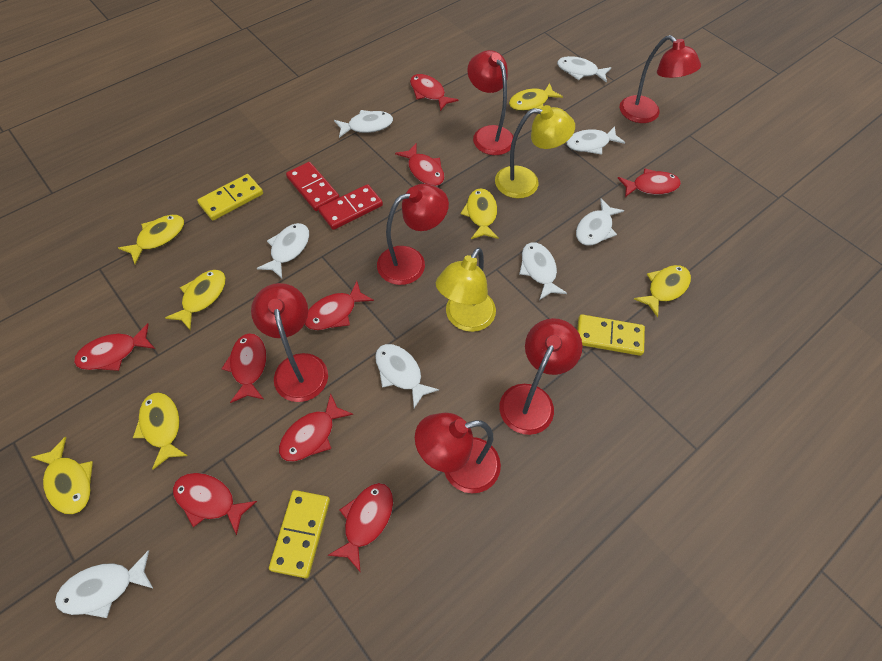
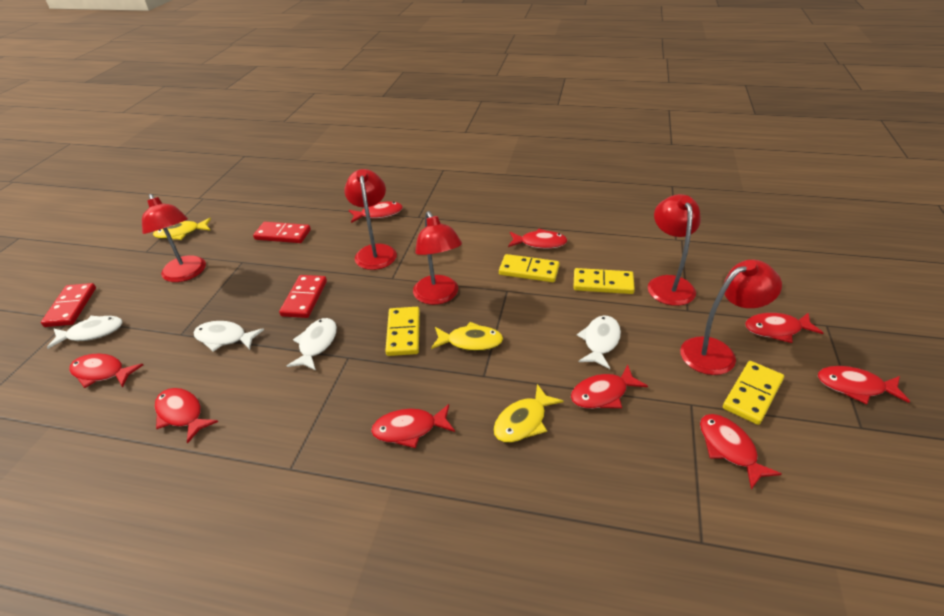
red domino: [286,162,339,211] [318,184,383,230] = 2 -> [41,283,96,327] [253,222,311,243] [279,275,327,318] = 3
red lamp: [251,283,328,402] [377,184,449,285] [415,413,501,493] [467,50,513,155] [499,318,582,435] [620,35,701,123] = 6 -> [142,194,206,282] [344,169,397,270] [413,211,462,305] [648,194,701,306] [680,260,782,375] = 5
white fish: [55,550,154,618] [257,223,309,278] [334,110,393,138] [375,344,439,408] [519,242,567,300] [557,56,611,83] [566,126,625,155] [576,199,624,246] = 8 -> [47,316,123,349] [194,321,264,352] [287,318,337,371] [577,316,621,369] = 4
yellow domino: [197,174,263,220] [269,490,330,578] [577,314,645,356] = 3 -> [385,307,420,356] [499,254,560,282] [573,268,635,294] [723,361,784,425] = 4
yellow fish: [31,437,93,514] [118,215,184,264] [133,392,187,470] [165,270,226,330] [460,188,499,239] [509,83,563,111] [634,265,691,318] = 7 -> [153,218,211,240] [431,322,503,351] [493,384,564,443] = 3
yellow lamp: [436,247,496,332] [495,105,575,198] = 2 -> none = 0

